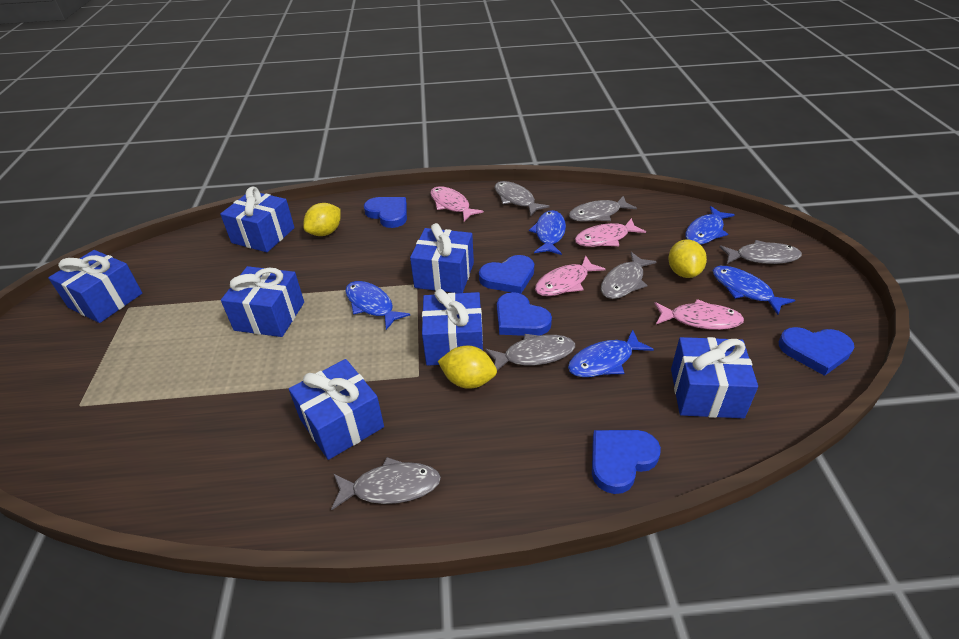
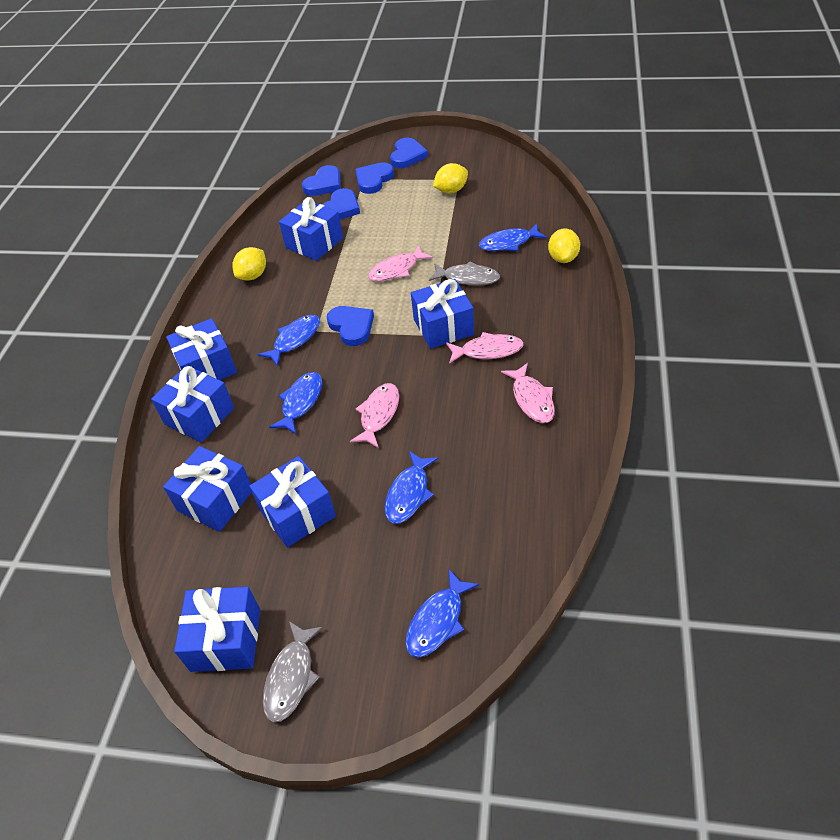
grey fish: [331,457,441,510] [485,334,575,370] [494,181,550,216] [569,196,637,221] [601,252,657,299] [719,240,802,264] = 6 -> [263,621,323,723] [429,261,500,286] = 2

